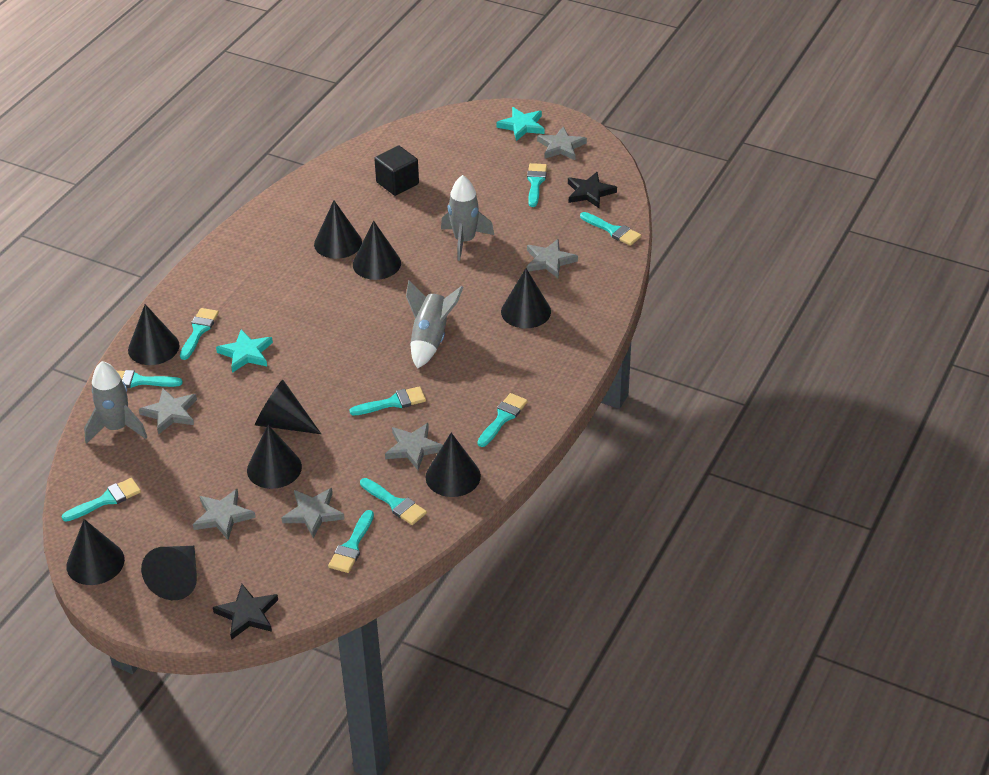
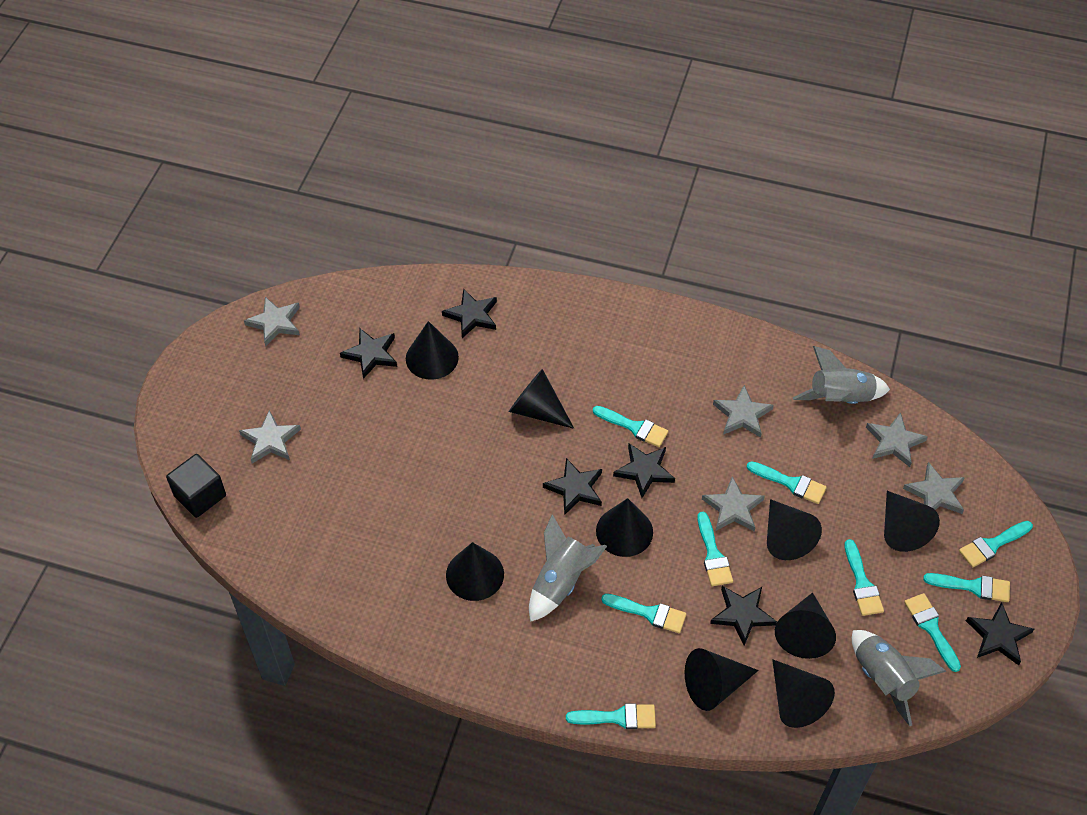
black star: [213,584,278,640] [568,172,617,208] = 2 -> [340,329,397,379] [442,289,497,338] [543,458,602,515] [613,443,675,498] [710,586,777,646] [966,602,1034,665] = 6
turquoise star: [216,329,273,373] [496,107,544,141] = 2 -> none = 0

